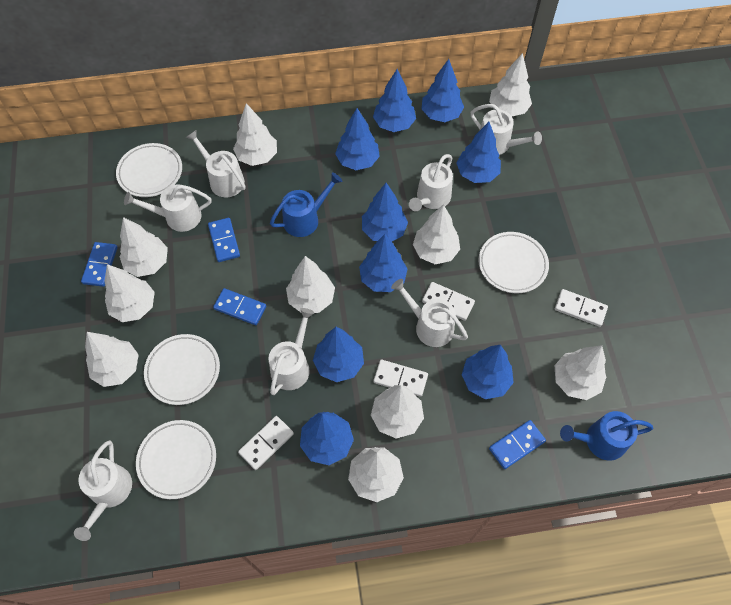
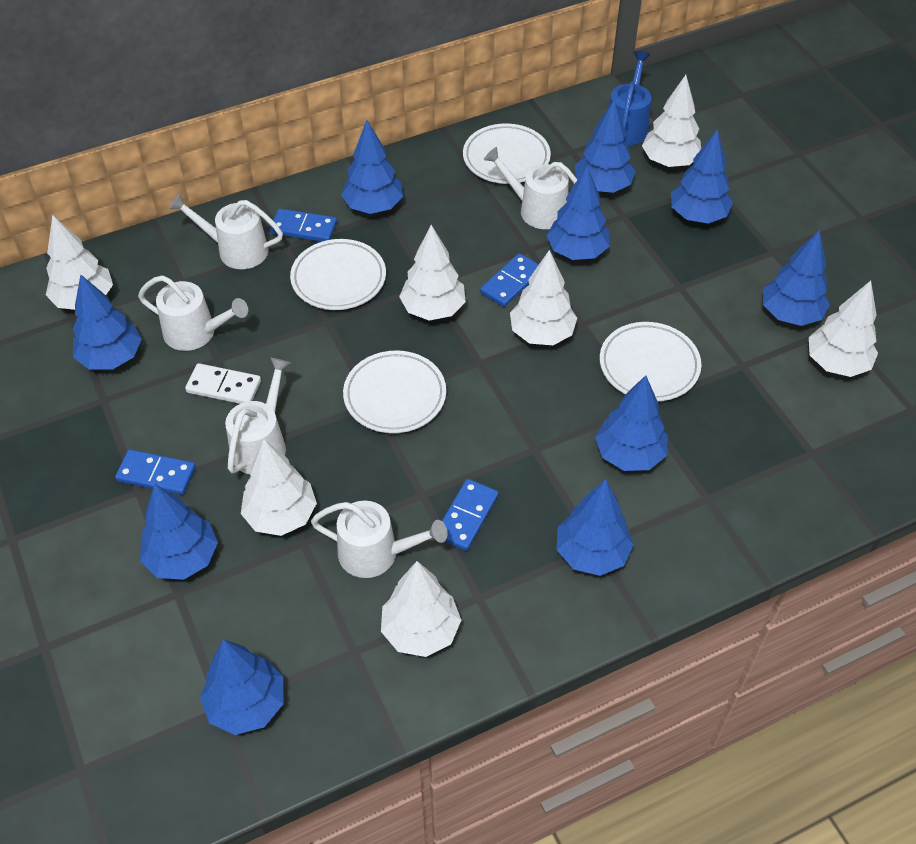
blue tree: [300,412,354,465] [313,327,364,382] [335,108,380,170] [359,234,408,292] [362,183,408,242] [373,69,416,132] [421,59,464,122] [456,122,501,183] [462,345,514,399] = 9 -> [72,274,142,369] [140,484,218,580] [200,639,284,735] [341,120,403,214] [546,166,610,260] [557,479,634,576] [575,100,635,193] [595,375,668,471] [671,129,733,224] [763,230,830,326] = 10
blue watering can: [270,172,342,237] [560,411,654,461] = 2 -> [608,51,651,145] = 1
white domino: [238,416,294,470] [373,360,428,397] [422,282,475,321] [555,289,608,327] = 4 -> [185,363,261,404] = 1
white tree: [85,332,139,387] [104,264,155,322] [120,217,168,277] [233,103,277,166] [286,256,335,313] [348,447,404,502] [371,385,424,439] [413,204,460,264] [489,53,532,116] [555,345,607,400] = 10 -> [46,215,113,310] [241,439,317,536] [381,561,461,657] [399,225,466,320] [510,250,577,345] [642,75,701,167] [809,281,878,377] = 7
white watering can: [74,440,132,541] [124,185,212,232] [186,130,246,197] [268,308,315,395] [391,279,468,347] [409,154,453,211] [471,104,542,155] = 7 -> [138,275,248,351] [169,193,283,269] [225,358,290,474] [311,501,447,578] [484,147,577,229] = 5

